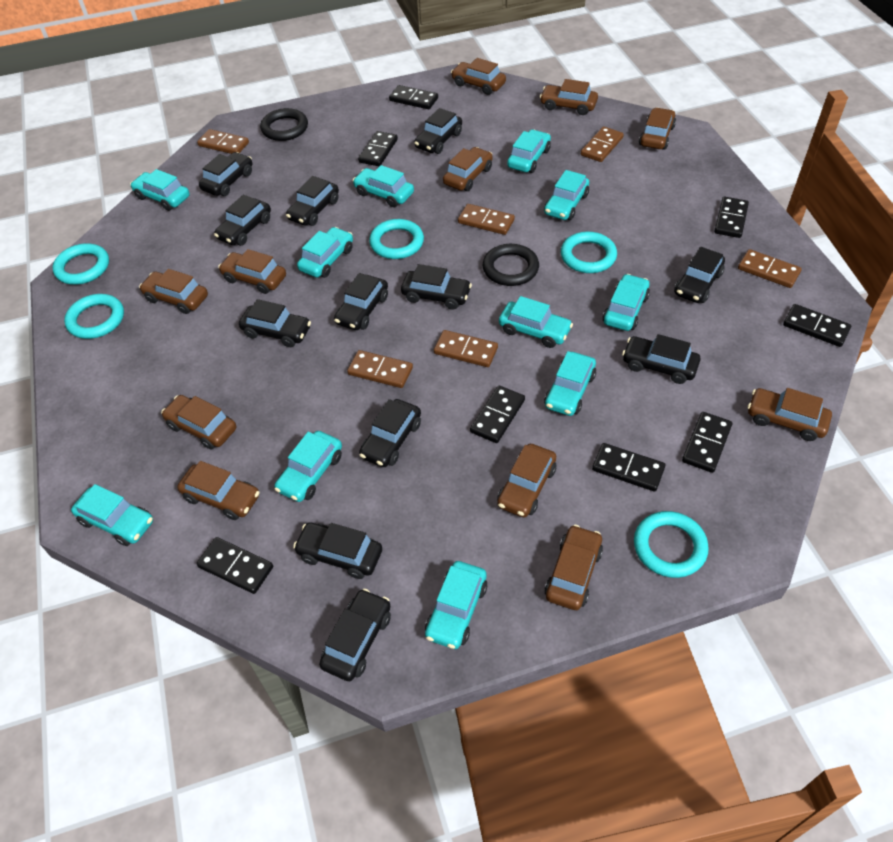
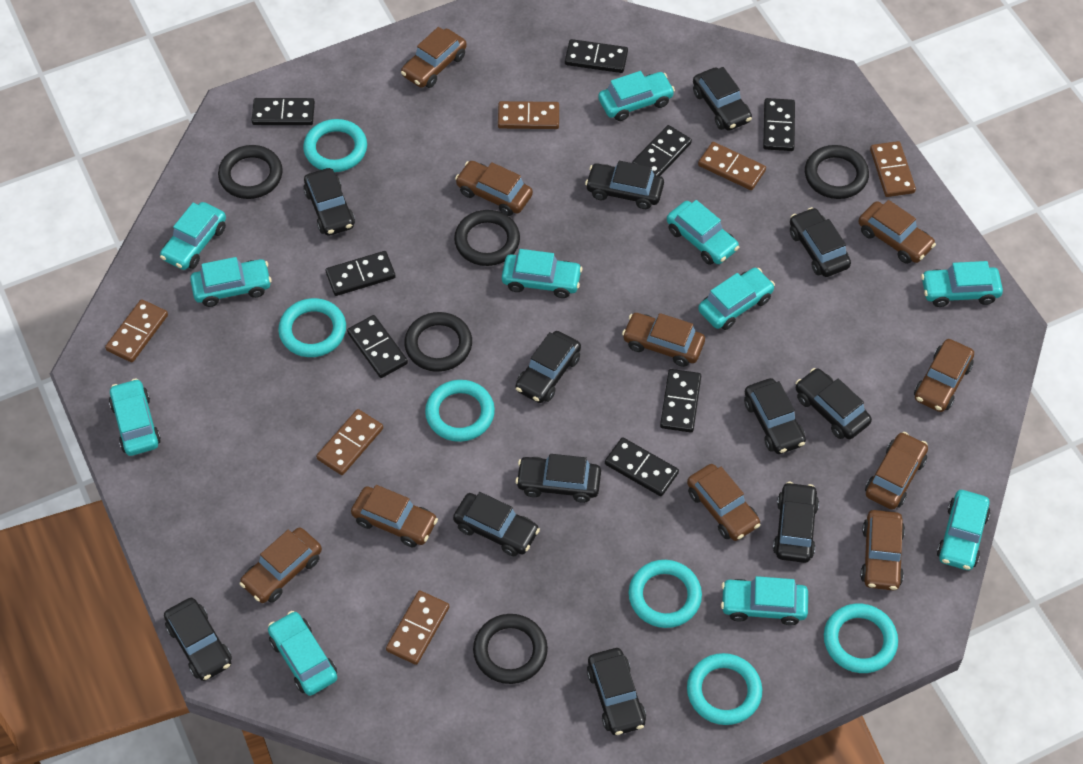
black ring: [260,108,308,141] [483,244,539,286] = 2 -> [218,145,283,199] [404,312,472,372] [454,210,520,266] [473,614,548,684] [805,145,869,199] = 5
brown car: [139,269,208,314] [161,395,236,450] [177,461,260,520] [218,249,286,294] [443,147,493,191] [451,58,506,95] [497,444,556,518] [540,79,598,115] [545,525,603,610] [639,108,676,150] [748,388,832,441] = 11 -> [240,527,322,603] [351,485,438,547] [401,27,467,88] [455,161,533,216] [622,313,705,367] [687,464,760,541] [858,200,936,264] [860,510,905,590] [865,432,928,510] [914,339,974,412] = 10
turquoise ring: [52,243,109,285] [64,294,124,339] [369,219,424,259] [561,232,617,273] [634,511,709,578] = 5 -> [278,298,346,357] [303,119,367,172] [425,380,495,442] [629,560,702,628] [687,653,762,725] [824,604,898,673] = 6

